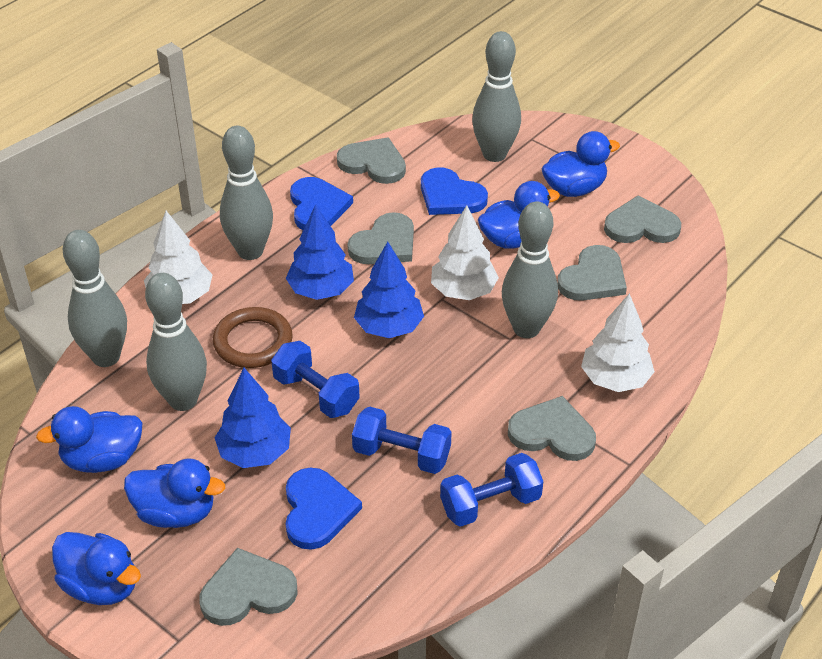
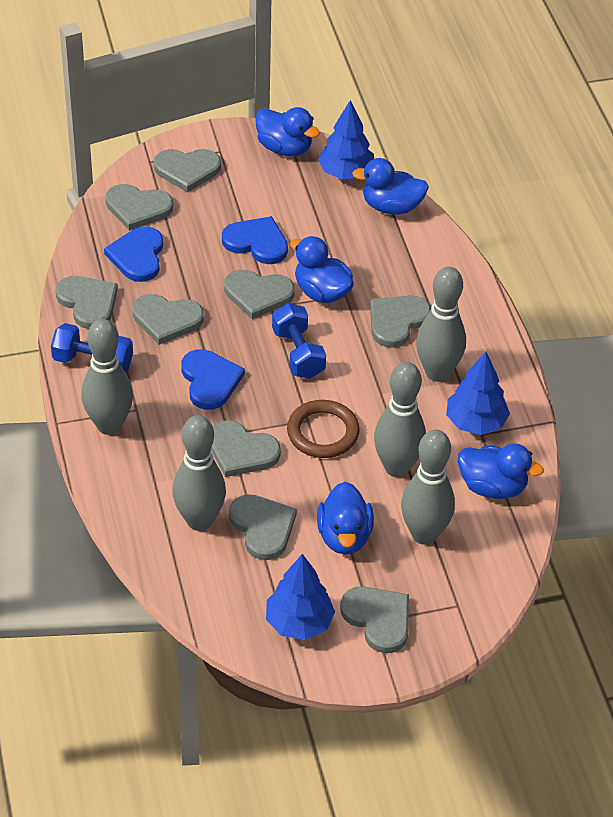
blue dumbbell: [271,341,360,418] [352,407,452,474] [440,453,543,527] = 3 -> [51,323,133,372] [272,303,326,379] = 2
grey heart: [199,548,298,626] [337,137,406,184] [347,212,414,264] [508,396,596,461] [557,245,627,301] [604,196,681,243] = 6 -> [56,276,118,329] [106,184,173,231] [132,294,204,345] [154,149,221,192] [211,420,281,477] [224,270,295,319] [229,494,297,560] [340,587,409,653] [370,295,431,348] = 9
white tree: [144,211,213,304] [431,205,499,300] [581,293,655,392] = 3 -> none = 0

